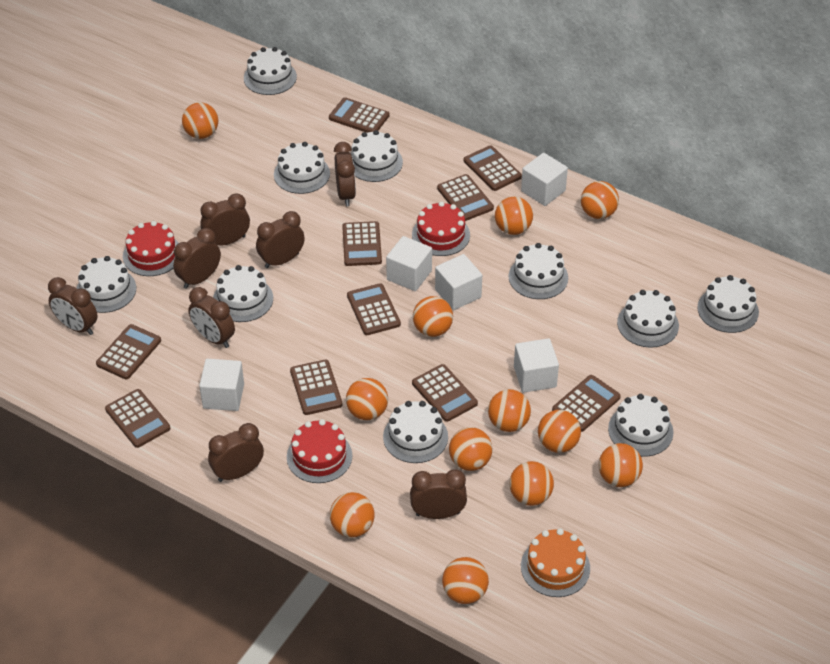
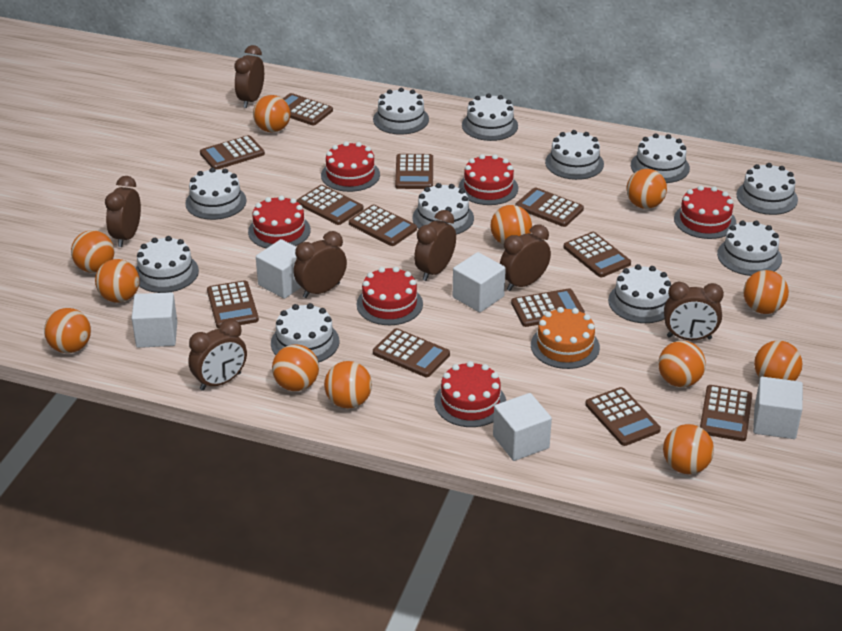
brown calculator: [96,324,161,379] [105,389,170,448] [290,360,342,415] [329,97,390,133] [342,221,382,266] [347,283,401,335] [412,364,478,422] [437,174,494,221] [463,145,522,191] [552,375,621,432] = 10 -> [200,135,265,170] [207,280,259,329] [283,93,333,125] [297,185,364,225] [349,204,417,246] [373,328,450,377] [395,154,433,189] [511,288,585,327] [515,187,584,227] [563,232,631,277] [585,387,661,446] [700,385,752,441] = 12
brown clock: [48,277,98,335] [173,228,221,289] [188,287,235,348] [200,193,250,246] [208,423,264,482] [256,211,305,268] [334,142,356,206] [410,469,467,519] = 8 -> [105,176,141,247] [188,319,247,391] [234,45,264,108] [294,231,347,298] [414,210,456,281] [500,224,551,291] [664,282,724,340] = 7
red cake: [123,221,178,276] [287,419,352,483] [412,201,470,256] = 3 -> [248,195,311,248] [321,141,380,192] [357,267,423,325] [434,361,506,427] [458,154,518,205] [674,186,737,239] = 6
white cake: [77,256,136,313] [213,265,273,322] [244,47,297,95] [274,142,330,194] [351,130,403,182] [383,401,448,463] [509,243,568,299] [608,394,673,457] [617,290,679,348] [697,275,759,333] = 10 -> [136,236,199,293] [185,168,246,220] [271,303,339,363] [373,88,429,135] [413,183,474,235] [462,93,518,141] [545,130,604,180] [608,264,671,323] [631,133,690,183] [717,221,782,276] [737,163,798,215] = 11

